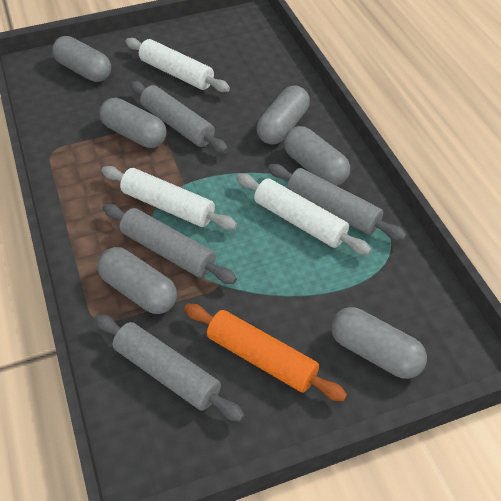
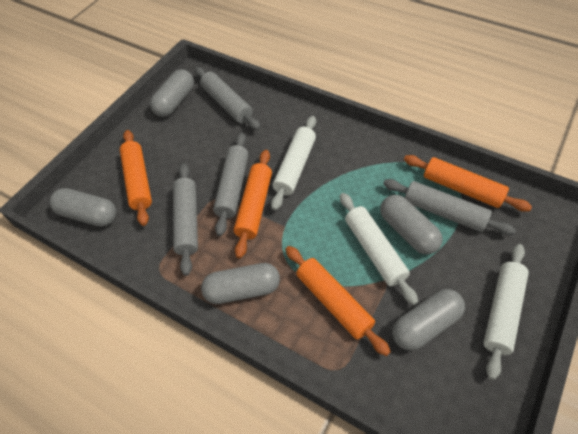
grey capsule: [52,36,111,82] [97,247,177,314] [100,98,167,148] [256,85,310,145] [284,126,350,186] [331,307,427,379] = 6 -> [49,188,117,227] [150,69,194,117] [201,263,280,304] [380,195,443,254] [392,289,465,351] = 5
orange rolling pin: [184,304,347,401] = 1 -> [120,130,152,226] [234,150,272,258] [285,246,391,356] [404,155,532,212] = 4

